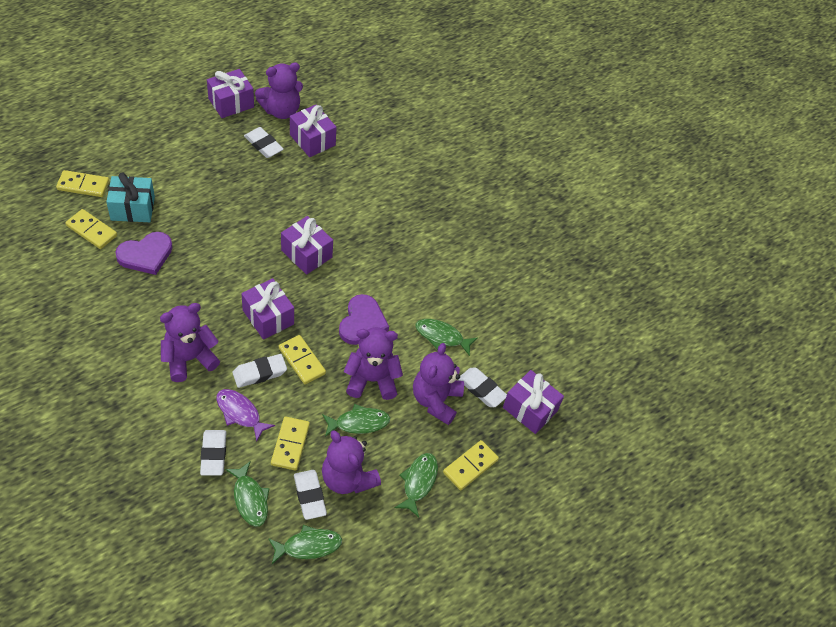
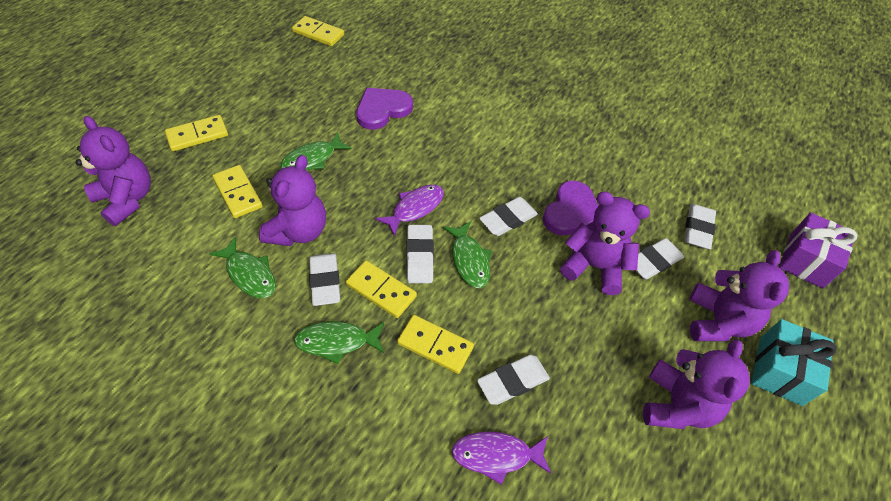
green fish: [225,461,270,527] [268,525,342,564] [322,404,390,437] [395,453,438,517] [415,319,478,356] = 5 -> [209,237,276,298] [280,132,352,170] [294,321,384,364] [443,221,492,288] = 4
purple fish: [216,389,275,442] = 1 -> [375,185,444,236] [451,431,551,485] = 2
purple gift: [207,69,254,118] [241,278,294,339] [281,216,333,275] [290,105,337,157] [503,370,564,434] = 5 -> [779,212,858,289] = 1
white eraser: [200,430,226,476] [232,354,287,388] [244,127,284,158] [294,470,327,520] [458,368,507,407] = 5 -> [309,253,340,306] [406,225,434,283] [477,355,550,405] [479,197,538,236] [636,238,684,280] [684,204,716,249] = 6

